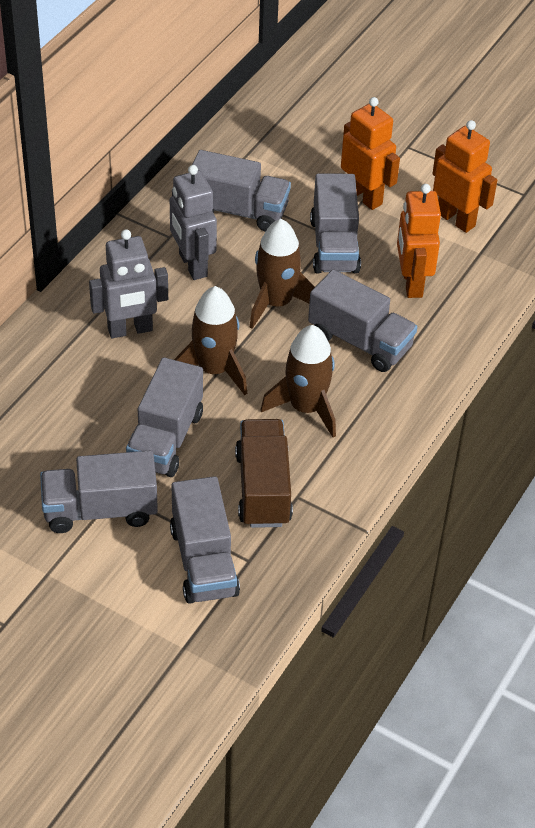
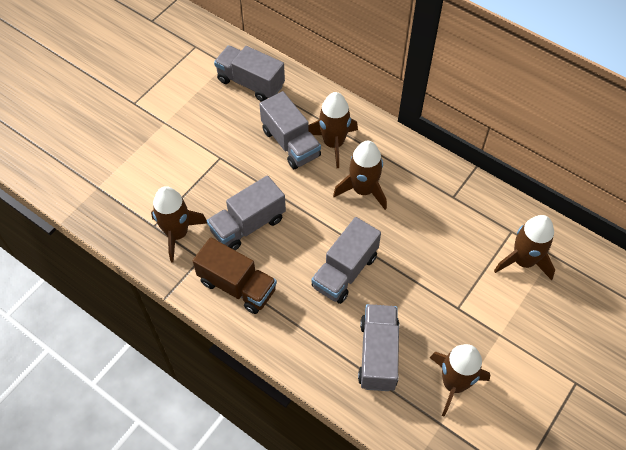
brown rocket: [174,286,247,395] [250,219,315,329] [261,325,336,438] = 3 -> [151,186,207,262] [309,92,358,168] [333,141,387,210] [430,344,490,417] [494,215,555,280] = 5
grey robot: [89,229,168,338] [170,165,217,280] = 2 -> none = 0
grey truck: [40,451,158,533] [126,357,203,477] [170,476,240,604] [188,150,291,232] [308,269,417,372] [310,173,361,274] = 6 -> [207,175,286,250] [214,45,285,102] [259,91,321,169] [311,217,381,304] [358,304,399,391] = 5
orange robot: [341,97,400,210] [397,184,441,298] [432,120,497,233] = 3 -> none = 0

